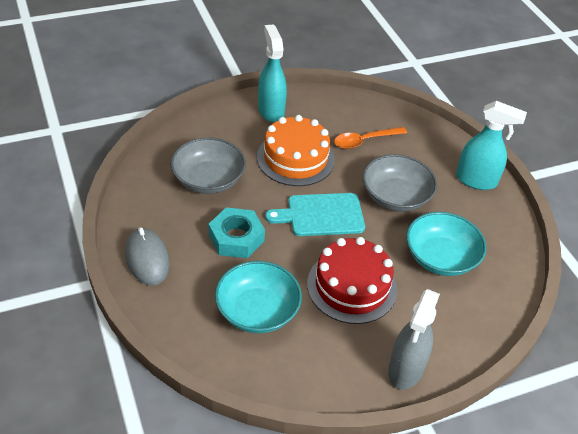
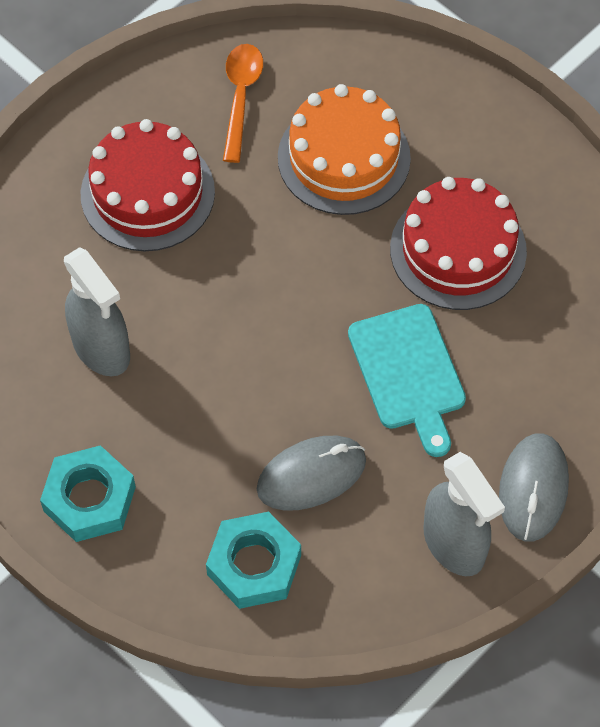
grey bowl: [171,137,246,194] [363,154,437,212] = 2 -> none = 0
grey mouse: [125,227,170,286] = 1 -> [257,436,366,511] [499,433,569,542] = 2
grey spray bottle: [388,289,440,389] = 1 -> [64,247,130,376] [424,452,505,576] = 2
red cake: [307,237,397,324] = 1 -> [80,119,215,251] [390,177,527,310] = 2
turquoise bowl: [215,261,302,333] [406,212,487,276] = 2 -> none = 0
turquoise nut: [209,207,265,258] = 1 -> [40,445,136,542] [206,512,301,609] = 2
turquoise spray bottle: [258,24,287,122] [456,101,527,190] = 2 -> none = 0

